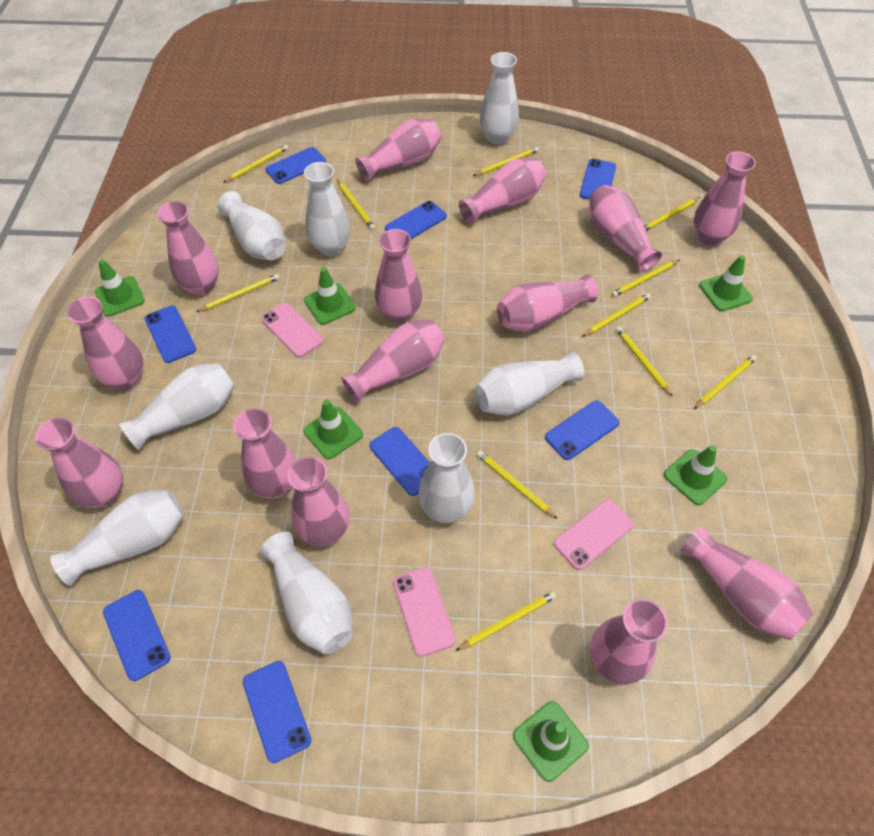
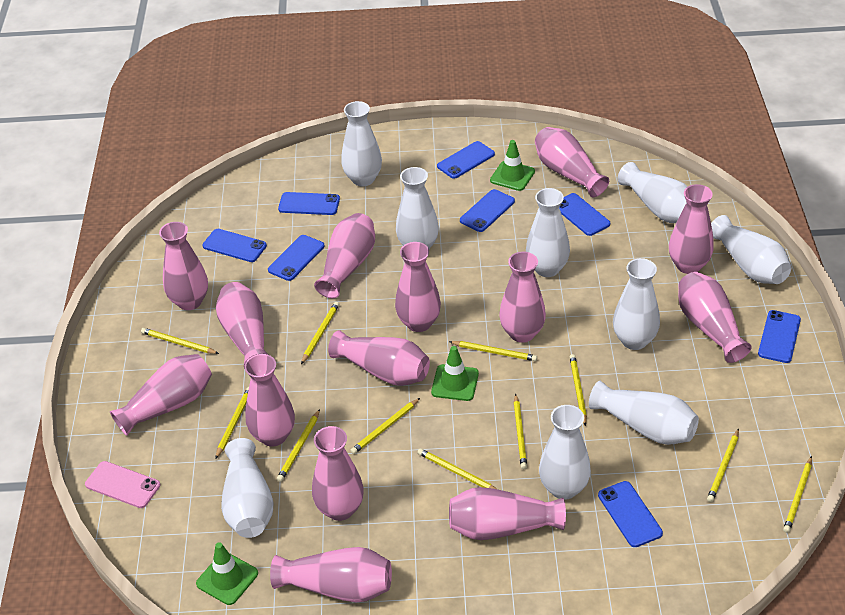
green traffic cone: [95,259,145,317] [303,400,363,459] [304,267,356,325] [513,701,589,782] [664,445,727,505] [699,255,753,311] = 6 -> [196,542,258,605] [431,346,479,401] [490,140,535,191] = 3
pink phone: [261,303,324,358] [393,567,455,657] [554,499,634,570] = 3 -> [85,461,160,508] = 1
white vase: [50,490,184,586] [119,363,235,450] [217,191,285,260] [260,532,352,654] [304,162,350,256] [418,433,475,523] [475,352,584,415] [480,52,519,145] = 8 -> [221,438,274,538] [341,101,382,186] [396,167,439,249] [526,188,570,277] [539,405,591,500] [589,381,699,445] [613,258,660,350] [618,162,688,223] [711,215,791,284] = 9

